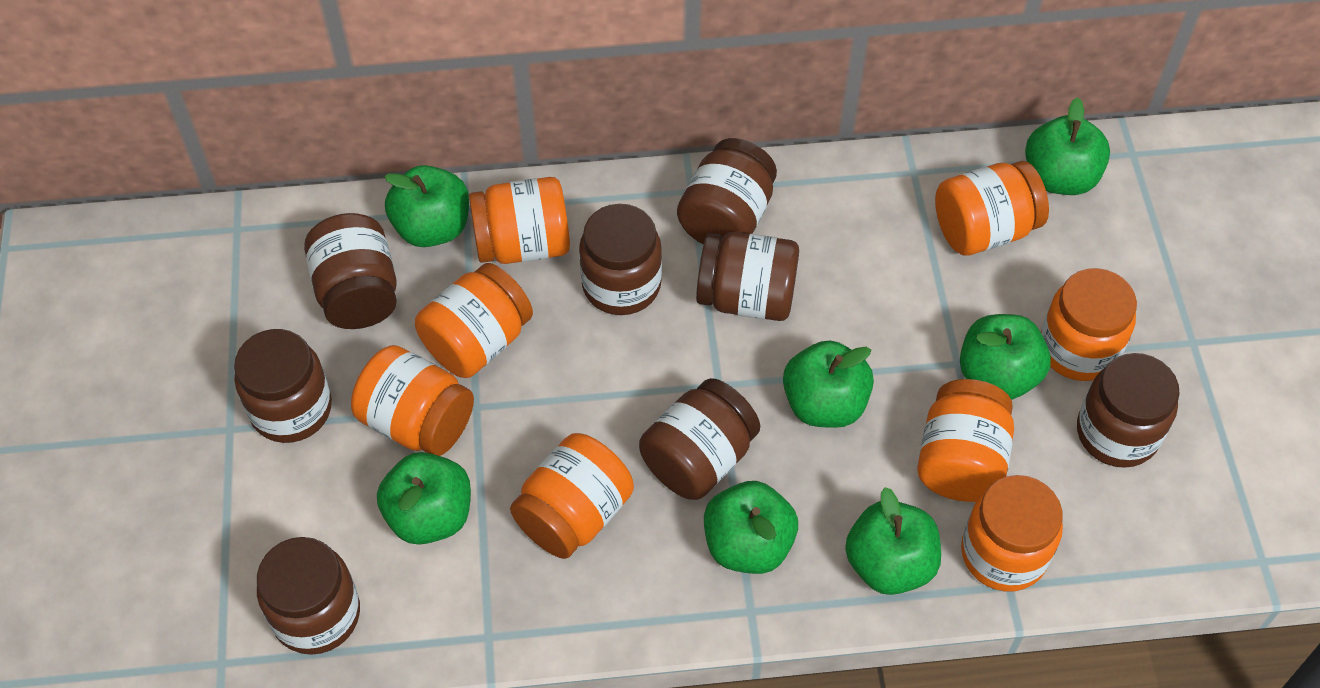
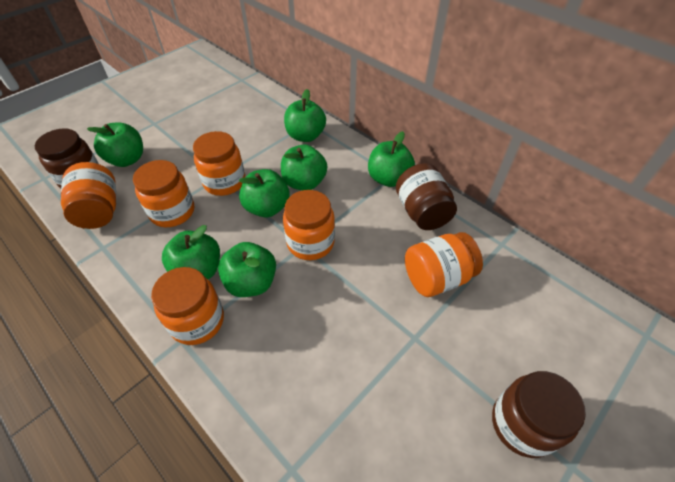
brown jar: [234,329,332,443] [257,537,360,655] [304,213,397,329] [579,204,662,315] [639,378,760,500] [677,138,777,245] [696,232,799,321] [1077,353,1180,468] = 8 -> [35,128,99,188] [396,163,457,230] [492,371,586,458] = 3
orange jar: [351,345,474,456] [415,263,533,378] [469,177,570,264] [510,433,634,559] [917,379,1014,502] [935,161,1049,256] [961,475,1063,592] [1041,268,1137,381] = 8 -> [61,162,116,229] [133,160,194,227] [151,267,224,345] [193,131,245,196] [283,190,335,260] [405,232,483,297] = 6

